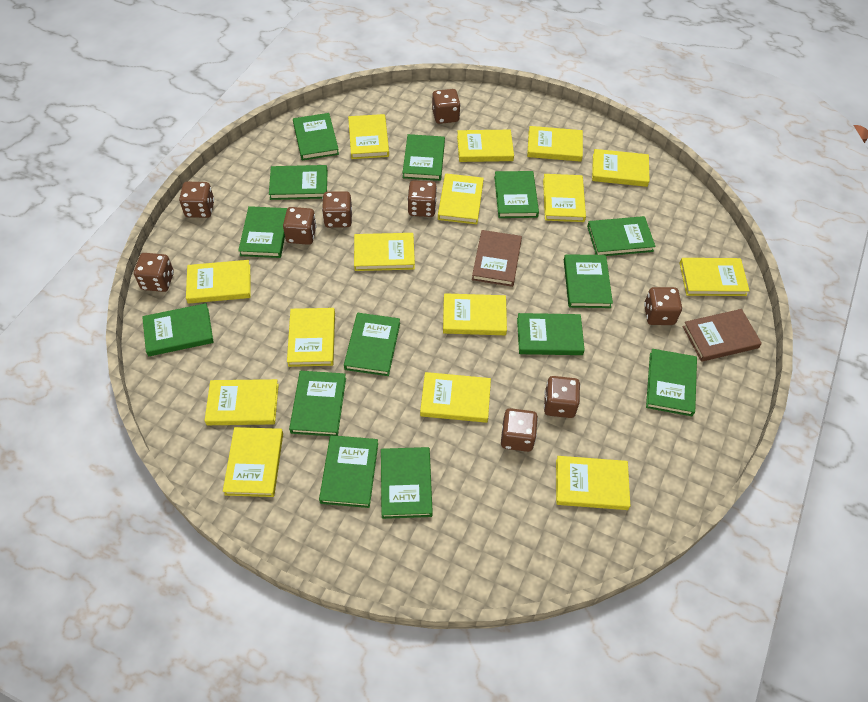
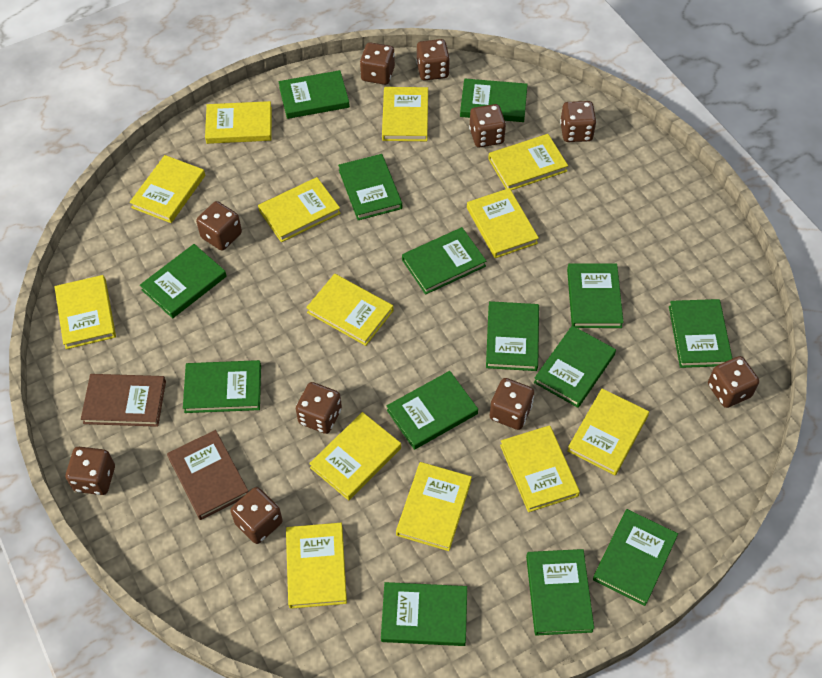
brown dice: [134,253,174,292] [179,182,214,218] [283,207,317,245] [322,191,352,228] [407,180,437,217] [432,89,460,124] [501,408,538,452] [544,376,580,418] [644,287,682,325] = 9 -> [66,447,115,495] [196,201,242,250] [230,487,283,544] [296,382,342,434] [360,42,395,85] [416,39,450,80] [469,104,506,147] [489,378,534,430] [560,101,596,142] [708,356,759,408] = 10
yellow book: [186,260,251,303] [204,379,279,425] [223,427,283,497] [287,308,335,367] [348,114,389,159] [354,233,415,271] [420,372,491,423] [438,173,484,224] [443,293,507,335] [457,130,514,162] [527,126,583,162] [543,174,586,222] [556,456,630,510] [592,149,649,187] [680,258,750,296] = 15 -> [54,275,116,349] [130,155,205,223] [205,101,272,144] [258,177,341,242] [286,523,347,609] [306,274,393,346] [309,412,401,500] [382,87,428,141] [396,462,472,551] [467,188,539,258] [488,134,568,190] [500,425,580,512] [567,388,649,475] = 13

